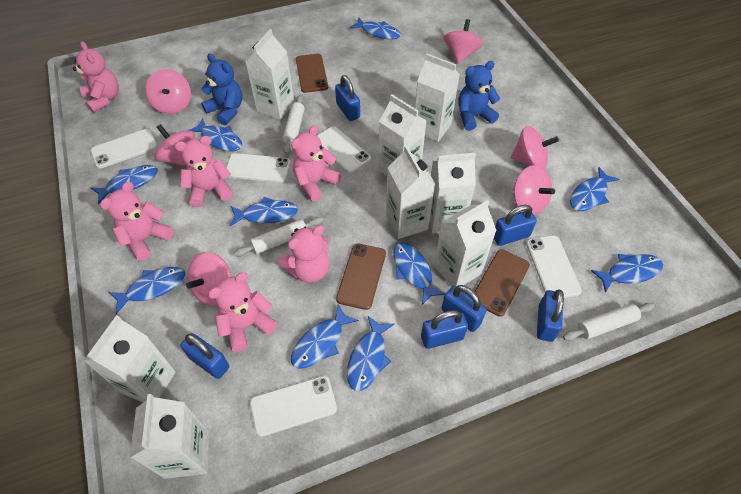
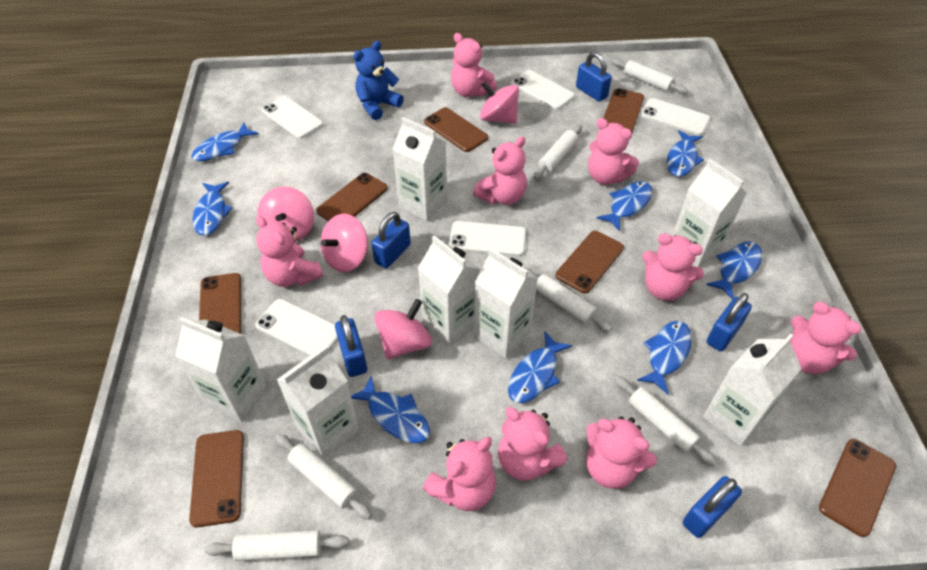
blue fish: [91,165,158,205] [109,267,185,314] [189,118,242,152] [230,197,298,226] [291,305,359,369] [347,316,394,391] [350,17,401,39] [393,243,445,305] [570,167,620,211] [591,254,663,293] = 10 -> [191,122,258,161] [193,182,233,236] [351,376,430,443] [508,331,572,403] [596,181,652,231] [637,321,692,394] [667,130,704,177] [706,241,762,299] = 8
blue padlock: [180,333,229,379] [335,75,360,121] [421,310,468,349] [442,285,487,332] [494,205,537,246] [537,289,564,342] = 6 -> [335,315,367,377] [372,212,411,268] [576,52,612,102] [683,476,742,538] [707,293,752,351] = 5
blue teddy bear: [201,53,242,125] [459,61,500,131] = 2 -> [353,41,404,120] = 1
brown phone: [296,54,328,93] [336,243,386,310] [474,249,530,317] = 3 -> [189,430,244,527] [199,273,241,334] [316,173,388,221] [424,107,488,152] [556,231,624,294] [603,88,644,132] [819,439,896,537] = 7
pink spinning top: [145,69,191,114] [154,124,195,166] [186,252,232,306] [444,19,483,64] [511,126,559,169] [513,165,555,215] = 6 -> [257,187,314,242] [321,214,368,272] [374,299,432,359] [480,81,519,124] = 4
pink teddy bear: [73,41,119,113] [100,182,173,260] [175,136,233,207] [208,272,277,352] [278,225,330,283] [291,125,341,201] = 6 -> [256,216,323,287] [423,437,496,511] [451,33,497,97] [473,136,527,205] [498,407,568,480] [586,417,657,489] [588,118,639,185] [642,233,704,301] [790,302,862,374] = 9
white carton: [83,315,176,403] [130,394,209,479] [245,29,294,120] [379,94,427,177] [386,145,435,239] [415,54,460,142] [429,153,476,234] [434,200,497,286] = 8 -> [175,317,267,422] [277,346,359,458] [392,117,447,221] [418,235,481,347] [474,248,538,359] [672,159,747,267] [703,334,801,446] = 7
white rolling pin: [234,217,323,257] [283,95,305,154] [563,303,655,341] = 3 -> [205,530,349,561] [276,434,372,520] [524,268,612,331] [533,125,582,180] [611,59,688,94] [614,376,717,466] = 6

